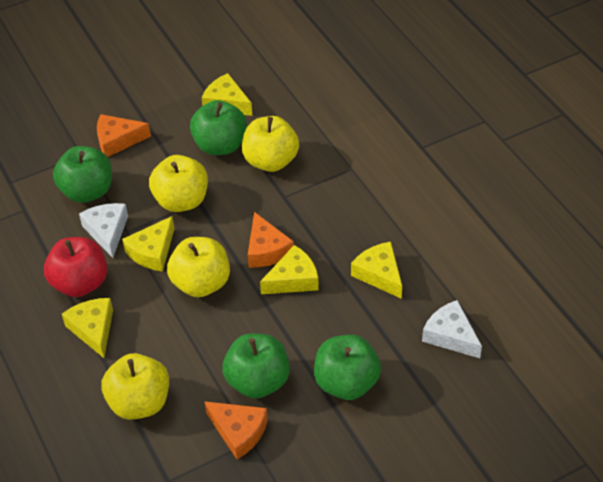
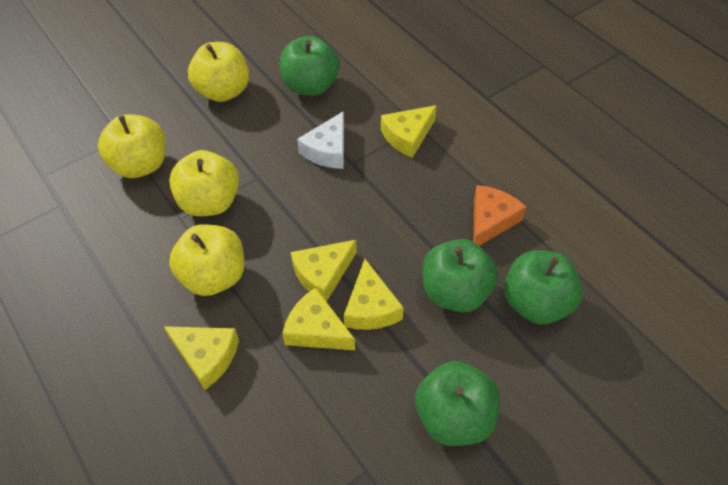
orange cheese: [97,114,151,157] [204,401,268,460] [248,212,294,267] = 3 -> [473,185,526,246] = 1
red apple: [44,237,107,297] = 1 -> none = 0
white cheese: [79,203,128,258] [422,300,482,358] = 2 -> [297,111,344,169] = 1

